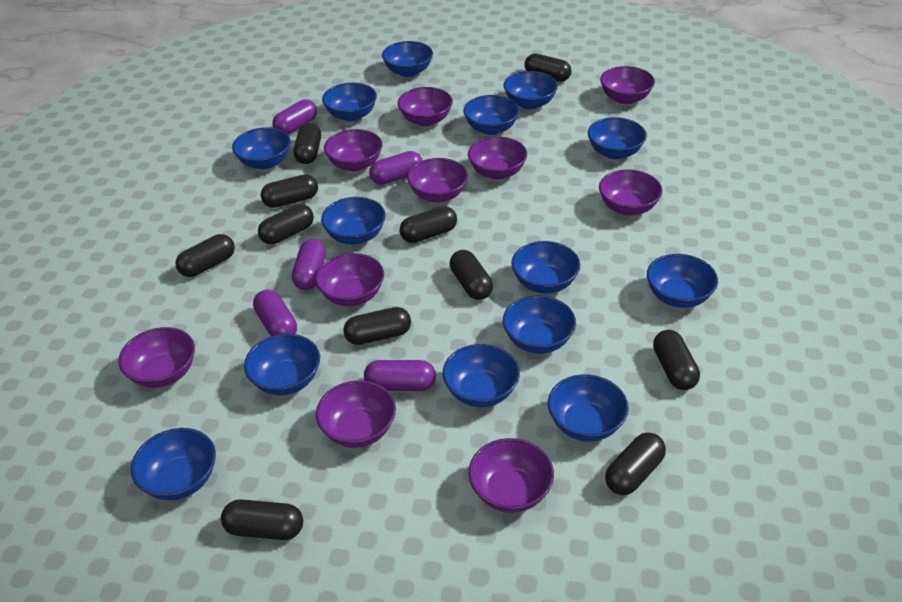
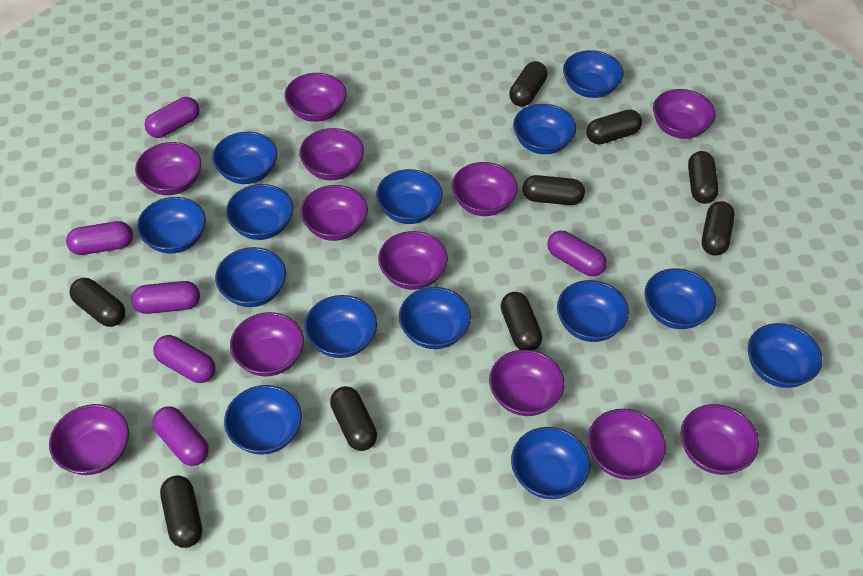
black capsule: [176,234,235,277] [221,499,303,540] [258,204,314,244] [261,174,318,208] [294,123,321,164] [343,307,411,345] [400,206,457,243] [449,250,493,300] [525,54,571,82] [605,432,666,495] [653,330,700,390] = 11 -> [69,278,125,327] [160,475,202,548] [330,386,377,451] [501,292,542,350] [509,61,547,107] [522,175,585,205] [586,109,642,144] [688,151,719,204] [702,201,735,256] = 9
purple bowl: [118,327,195,388] [315,253,384,306] [316,381,396,448] [324,129,382,171] [398,87,453,126] [407,158,468,203] [468,136,527,180] [468,438,554,513] [599,170,663,215] [600,66,655,104] = 10 -> [49,404,129,475] [135,142,201,195] [230,312,304,376] [284,73,346,122] [299,128,364,180] [300,185,368,241] [378,231,448,290] [452,162,518,216] [489,350,565,416] [588,409,666,480] [653,89,716,139] [681,404,759,475] = 12
purple capsule: [253,290,297,336] [272,99,317,134] [292,239,326,290] [364,360,436,391] [369,151,423,185] = 5 -> [66,221,133,255] [131,281,200,314] [145,97,200,138] [152,406,209,466] [153,335,216,383] [547,231,607,276] = 6

